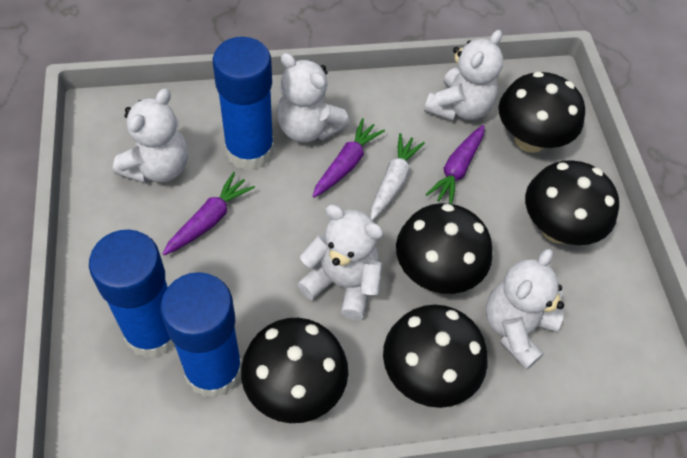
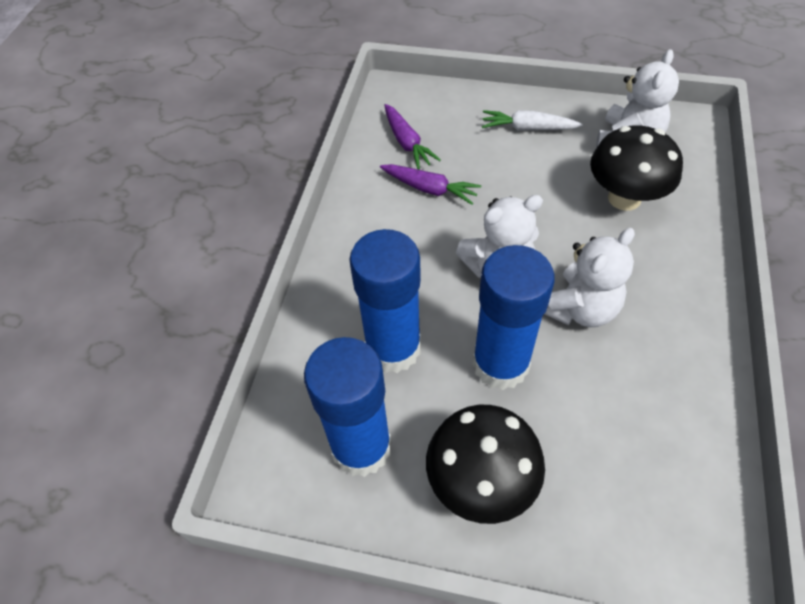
black mushroom: [241,318,348,423] [383,304,487,408] [396,203,493,294] [499,71,585,153] [525,160,619,245] = 5 -> [426,405,545,524] [590,125,683,211] = 2
purple carrot: [163,172,255,256] [313,118,385,198] [425,125,485,204] = 3 -> [380,164,481,205] [384,104,441,170] = 2
white teddy bear: [113,88,188,183] [277,53,350,142] [297,204,383,320] [424,30,503,121] [486,249,564,370] = 5 -> [456,195,543,278] [544,228,635,327] [596,49,679,148] = 3

